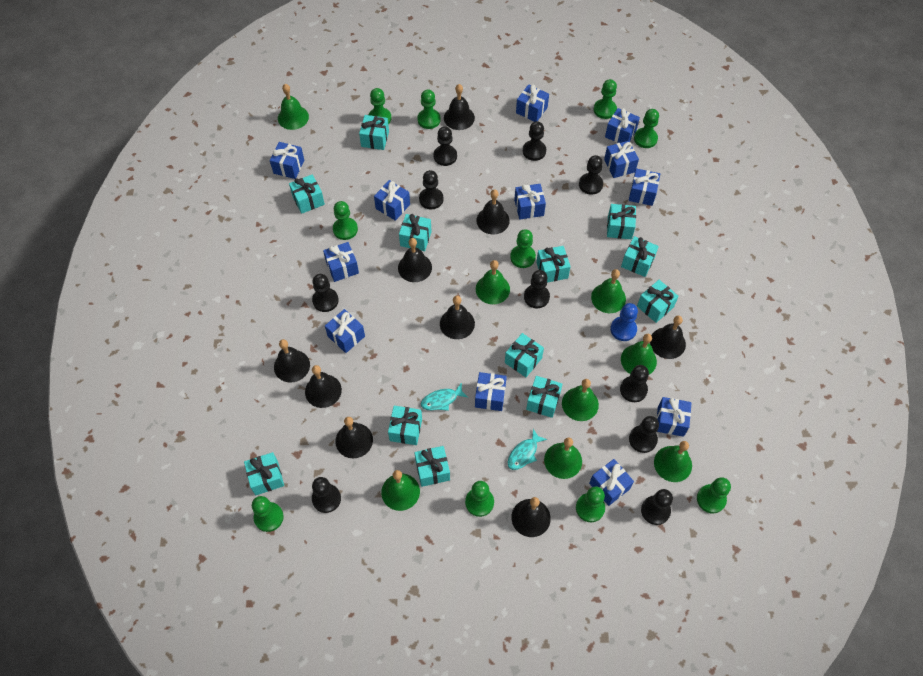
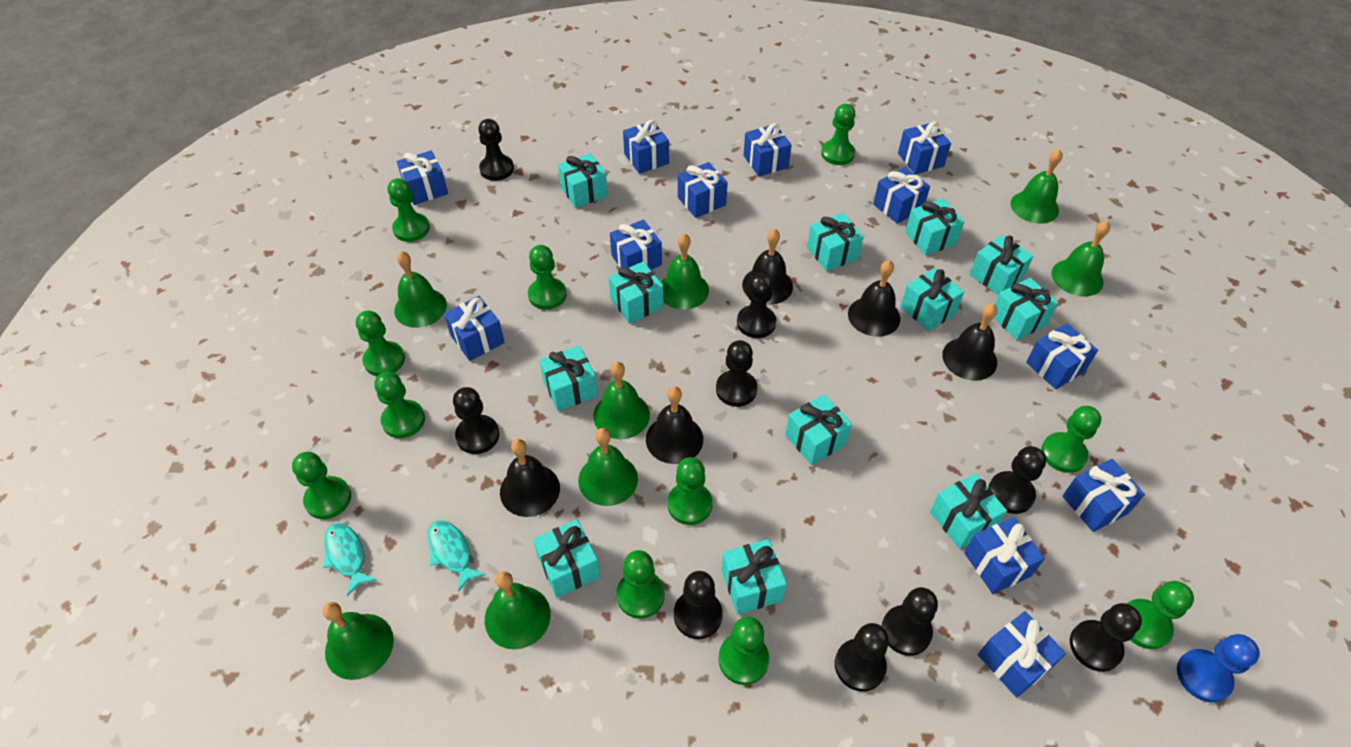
black bell: [274,339,310,383] [305,365,342,408] [335,417,373,458] [398,238,432,282] [440,296,475,339] [444,84,475,130] [476,189,510,234] [511,497,551,537] [650,315,686,359] = 9 -> [500,439,560,517] [646,386,703,464] [742,229,793,305] [848,260,900,337] [942,304,997,380] = 5
black pawn: [312,274,339,312] [312,477,341,513] [419,170,443,209] [434,127,457,166] [523,121,546,161] [524,270,550,308] [579,155,603,195] [620,365,649,402] [629,416,659,453] [641,489,673,525] = 10 -> [453,387,500,454] [478,119,514,181] [674,571,723,639] [716,340,757,407] [737,273,776,338] [835,623,889,692] [882,587,938,656] [988,446,1046,514] [1070,603,1142,672] = 9
green pawn: [252,496,284,532] [333,201,358,240] [369,88,391,124] [417,89,441,129] [465,481,494,517] [510,229,536,268] [576,487,605,522] [594,79,617,119] [634,109,659,148] [697,477,731,514] = 10 -> [292,452,351,519] [356,311,405,376] [374,372,425,438] [388,178,430,242] [528,245,567,310] [616,550,665,619] [667,457,713,525] [718,616,769,685] [821,104,856,165] [1041,406,1101,473] [1127,581,1194,649] = 11

